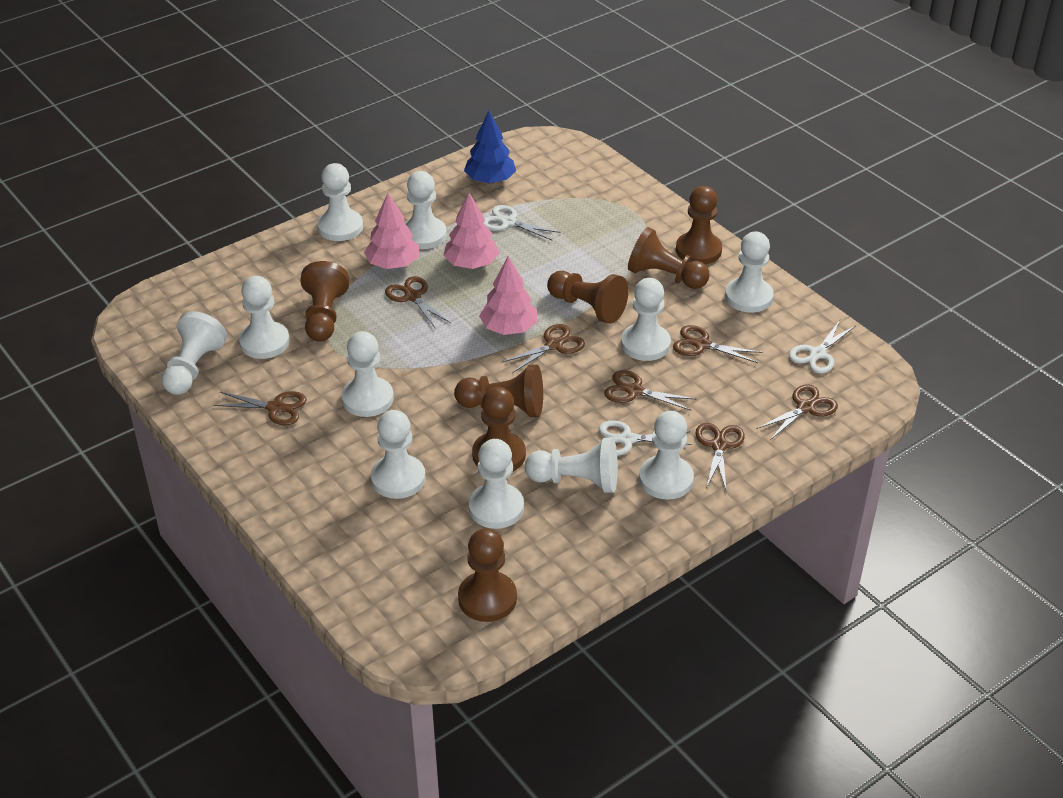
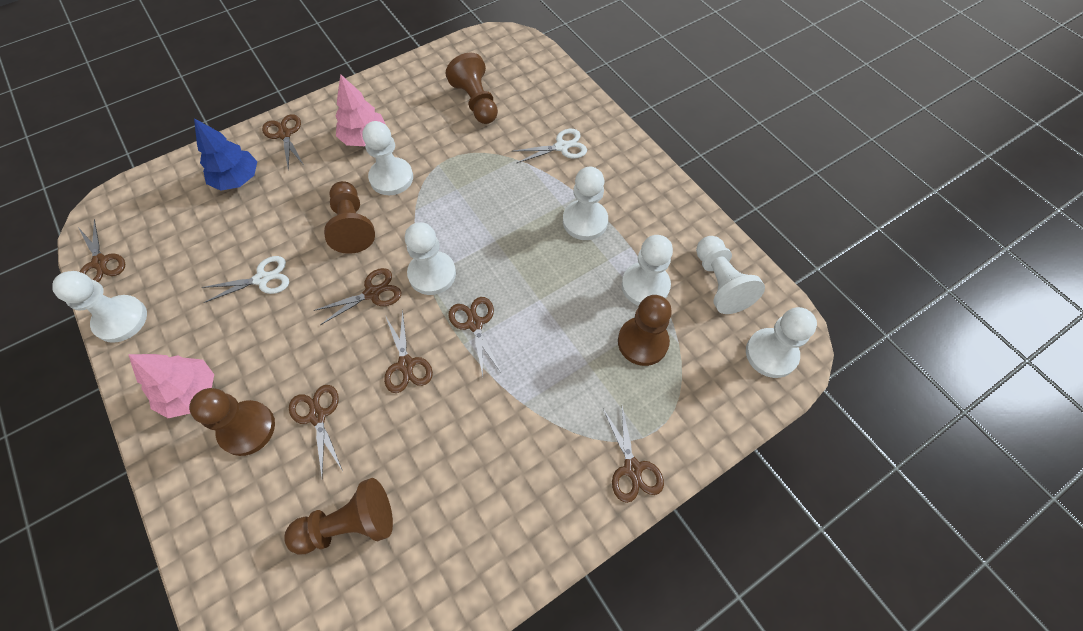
brown pawn: [300,261,350,342] [454,365,543,417] [458,528,517,622] [472,387,526,471] [547,271,628,324] [628,227,710,289] [676,186,722,265] = 7 -> [189,388,275,456] [285,478,393,555] [324,181,375,254] [446,53,498,124] [618,295,672,366] = 5
pink tree: [364,193,419,269] [443,193,499,269] [479,256,537,335] = 3 -> [128,354,214,418] [335,74,386,146] = 2
white pawn: [162,311,227,395] [239,276,290,359] [317,163,363,241] [341,331,394,417] [371,410,426,499] [404,171,447,249] [468,439,524,529] [525,437,618,493] [621,278,671,361] [639,411,694,500] [725,232,774,313] = 11 -> [52,271,147,343] [363,121,413,195] [405,222,456,295] [563,167,608,240] [621,235,673,306] [696,236,765,314] [746,307,817,378] = 7
white scissors: [484,205,561,241] [599,420,691,456] [789,320,856,374] = 3 -> [202,256,289,303] [514,129,587,163] = 2

